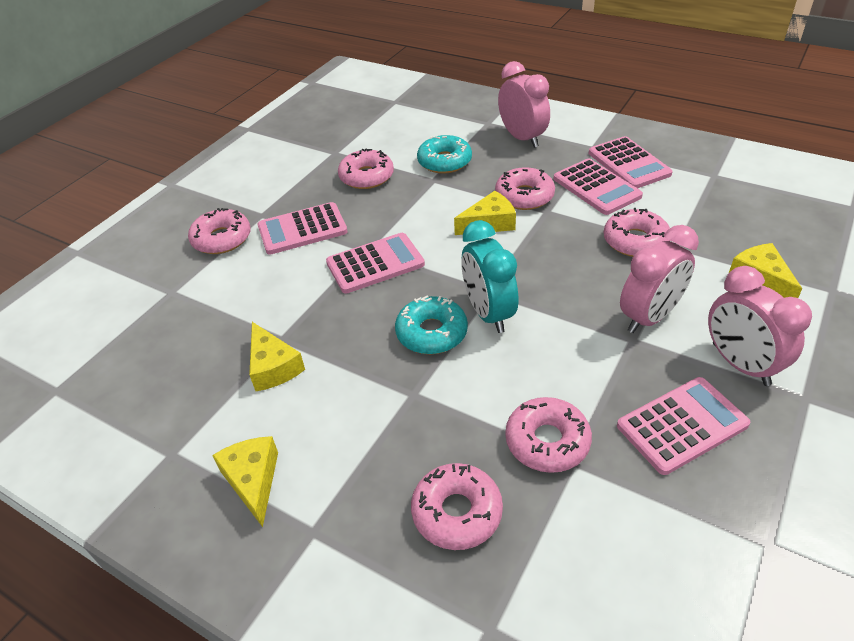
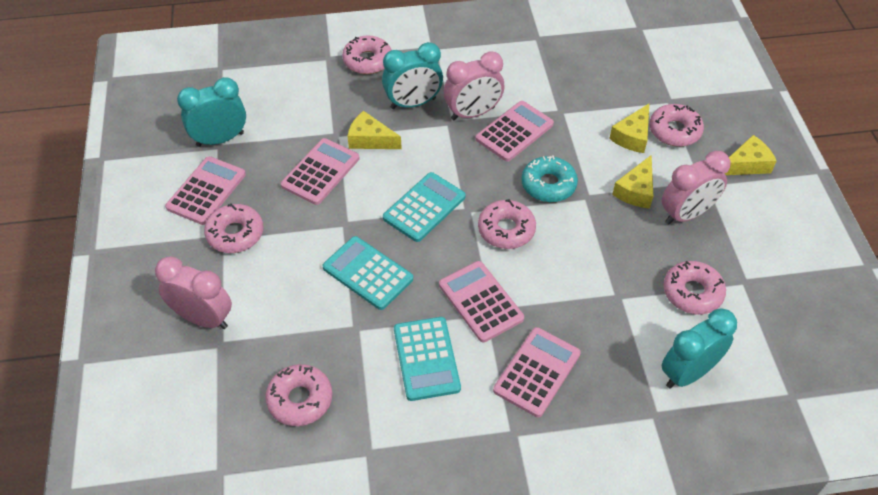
turquoise calculator: none = 0 -> [322,236,413,310] [383,172,466,242] [394,317,461,401] = 3
turquoise clock: [461,220,518,333] = 1 -> [177,77,246,147] [382,42,443,109] [662,308,737,388] = 3
turquoise donut: [395,295,468,354] [417,135,472,173] = 2 -> [521,155,578,202] = 1

